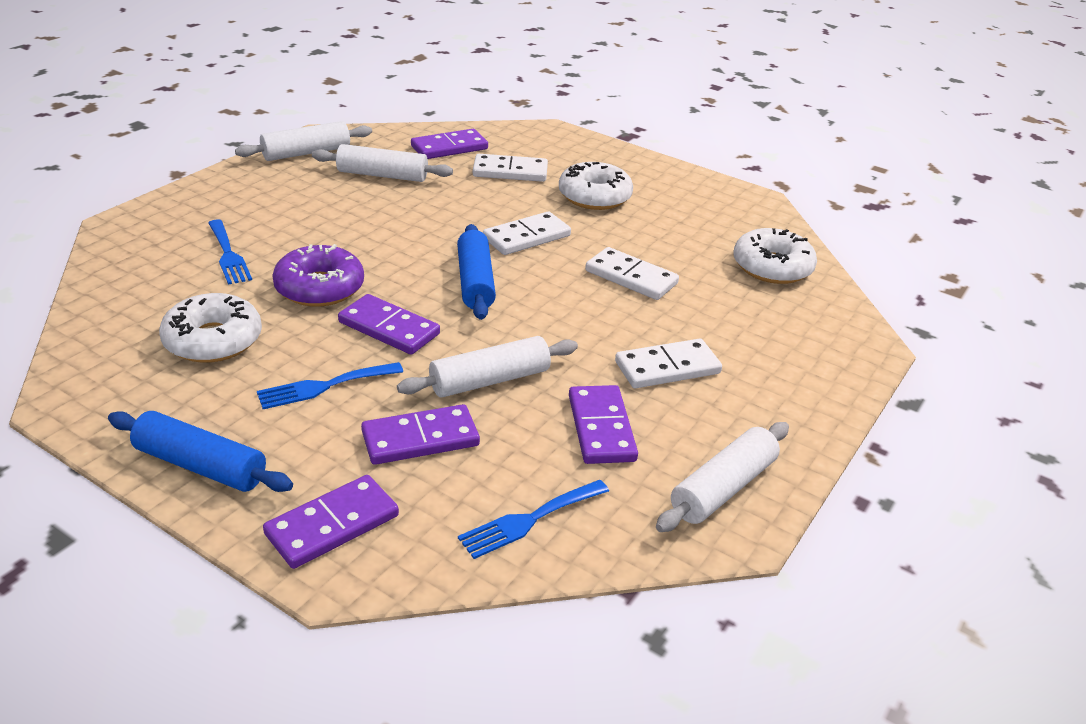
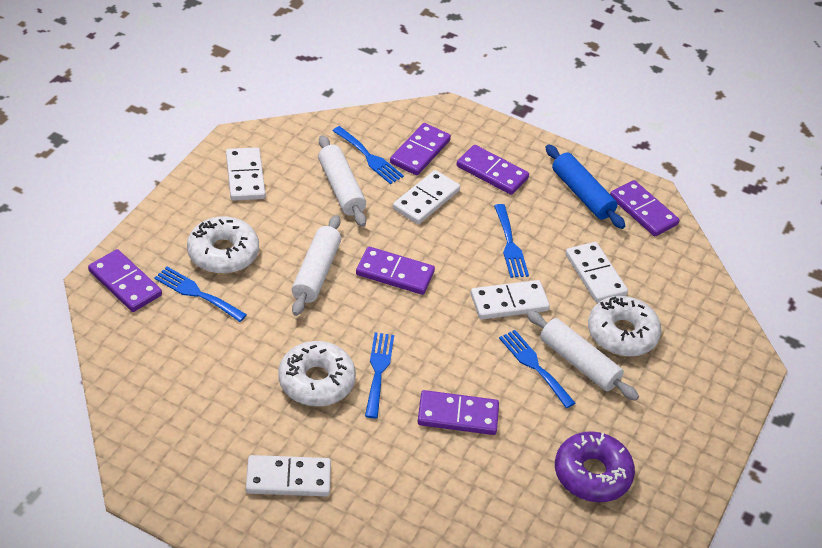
blue fork: [208,219,252,285] [257,362,403,409] [458,480,609,559] = 3 -> [154,267,247,322] [332,126,404,184] [365,332,394,419] [494,204,529,278] [499,330,575,408] = 5
blue rolling pin: [108,411,293,492] [457,224,496,320] = 2 -> [545,144,625,229] = 1
purple domino: [263,475,399,569] [338,294,440,355] [361,404,480,465] [411,129,488,159] [569,385,638,464] = 5 -> [88,249,162,312] [356,247,435,295] [390,123,451,175] [418,390,499,435] [456,145,529,195] [610,180,679,236] = 6
white domino: [473,154,548,182] [483,212,571,255] [585,247,679,300] [615,339,722,388] = 4 -> [226,147,266,201] [246,455,331,496] [393,170,460,224] [471,280,550,320] [565,242,628,303] = 5
white rolling pin: [235,121,372,161] [312,144,453,182] [397,336,578,397] [656,422,789,532] = 4 -> [292,215,341,316] [318,135,366,227] [526,310,639,401] = 3

